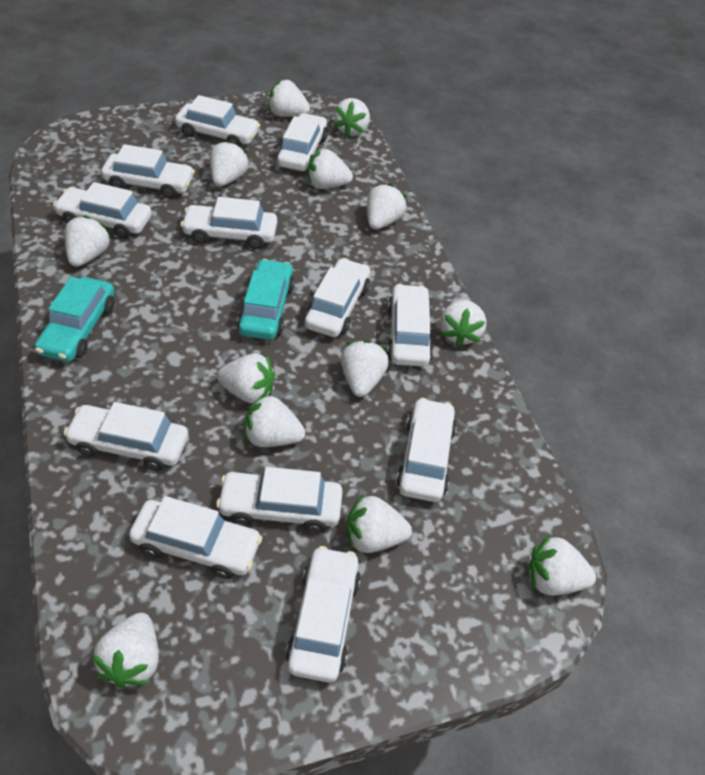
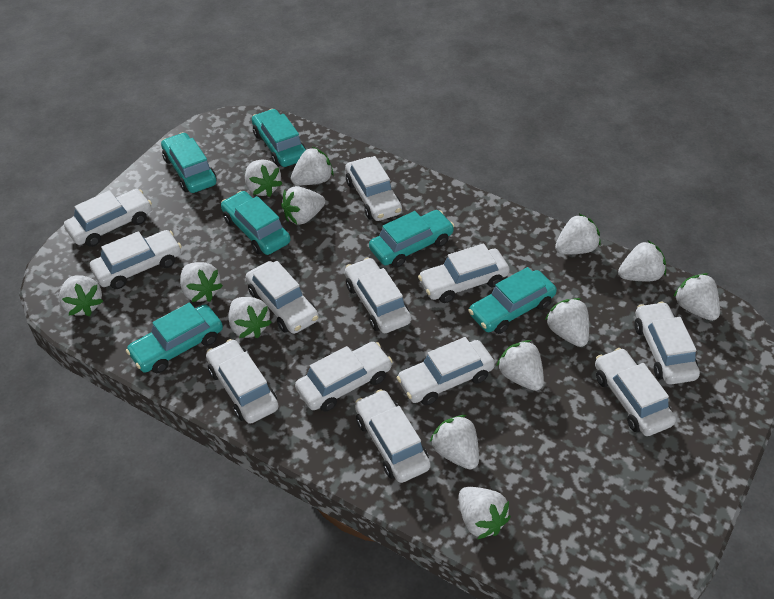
turquoise car: [35,277,115,362] [238,259,295,340] = 2 -> [126,302,223,373] [161,132,216,193] [221,191,290,255] [252,109,306,167] [369,210,454,267] [468,267,557,334] = 6

